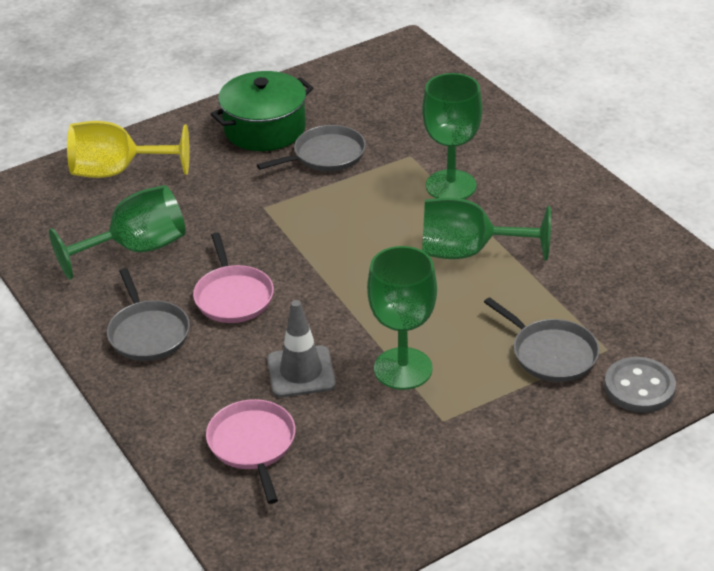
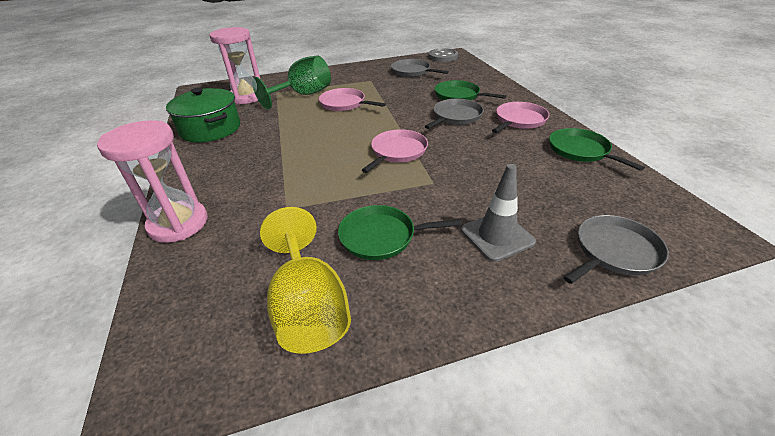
green goblet: [49,185,186,280] [367,246,437,390] [422,73,482,199] [422,198,551,260] = 4 -> [252,55,331,110] = 1
green pan: none = 0 -> [338,205,462,260] [435,80,506,100] [549,128,645,171] = 3
pink hourglass: none = 0 -> [97,120,208,243] [210,27,260,104] = 2
pink pan: [193,232,274,323] [206,399,296,504] = 2 -> [319,88,386,111] [362,129,428,173] [492,102,549,133] = 3

